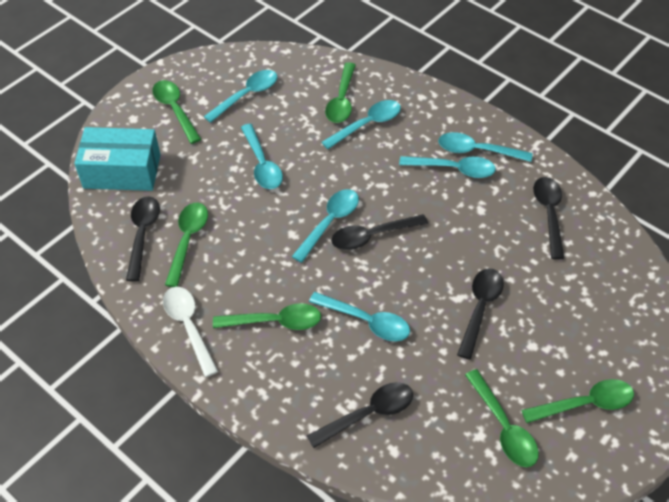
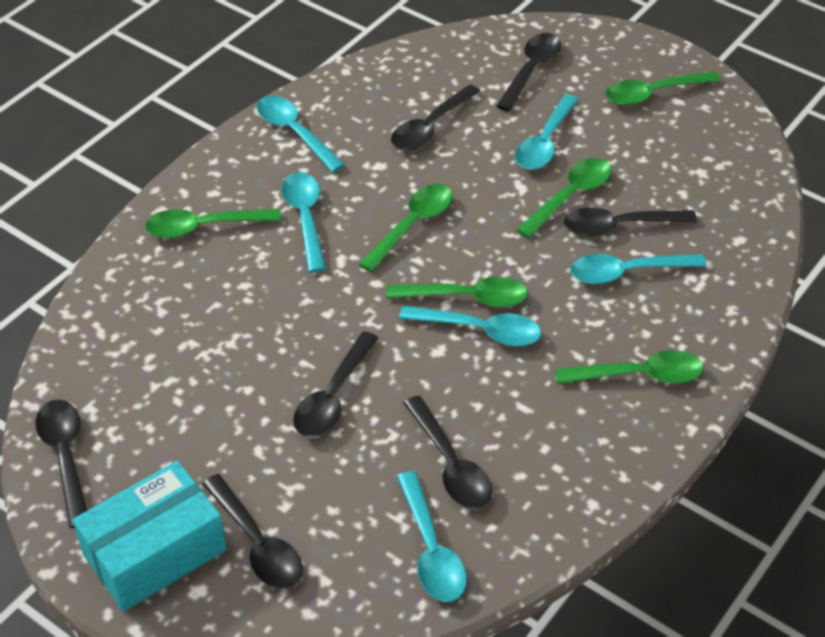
black spoon: [126,196,160,282] [307,382,413,448] [331,214,428,250] [457,268,504,360] [533,177,564,259] = 5 -> [35,400,87,528] [202,474,303,589] [293,331,378,437] [391,85,481,150] [404,396,492,509] [496,33,561,111] [564,207,697,236] = 7
turquoise spoon: [203,70,277,123] [241,124,283,189] [291,189,359,263] [309,292,410,341] [322,100,401,149] [399,156,496,178] [438,132,532,162] = 7 -> [257,96,345,172] [281,172,326,273] [397,471,467,602] [399,305,541,346] [515,94,579,170] [570,254,707,284] = 6
white spoon: [163,287,218,377] = 1 -> none = 0

